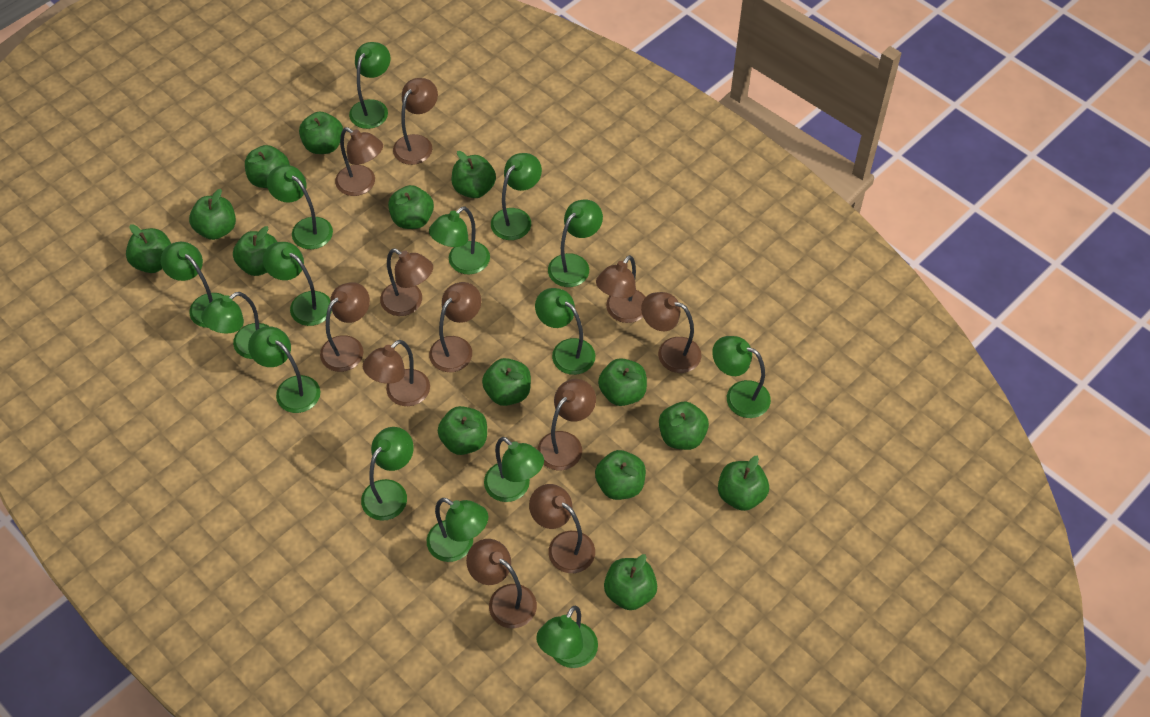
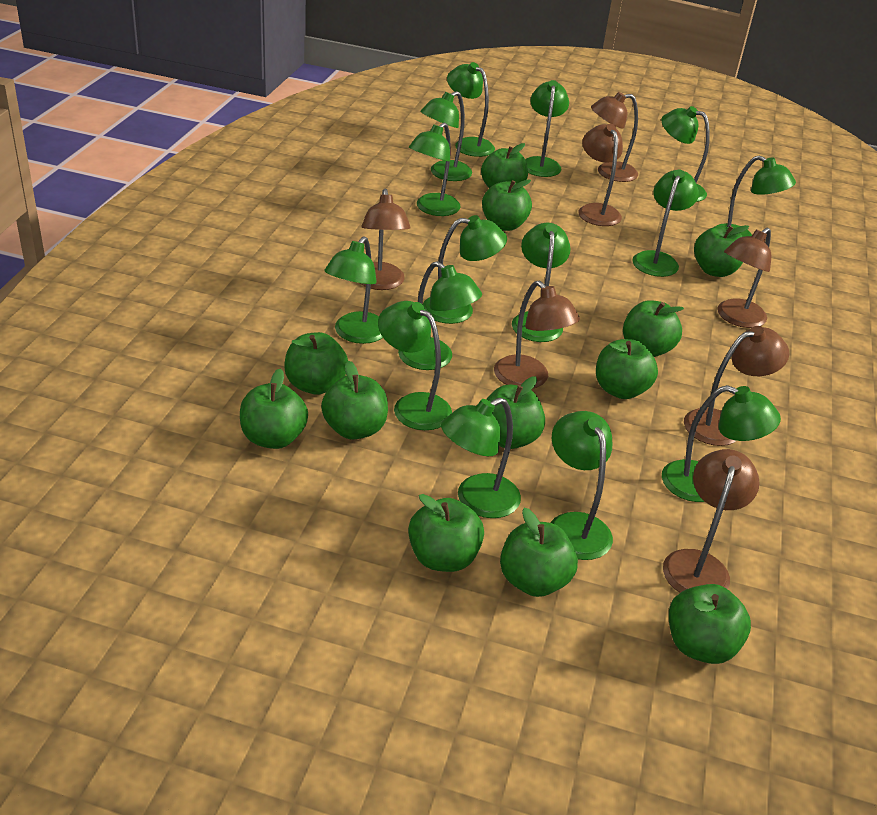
brown lamp: [320,282,370,372] [335,127,383,196] [363,340,430,406] [380,248,433,316] [393,78,438,165] [429,282,481,372] [466,539,537,628] [529,484,595,573] [537,379,596,470] [596,255,645,323] [641,292,701,373] = 11 -> [360,189,411,290] [494,281,580,389] [578,124,623,226] [591,92,638,182] [663,449,760,593] [684,326,789,446] [718,228,771,328] = 7
green apple: [126,224,171,273] [189,189,236,240] [233,226,277,276] [245,145,290,188] [299,112,343,154] [388,185,434,229] [438,406,487,455] [451,151,496,198] [482,358,531,406] [595,450,646,500] [598,358,647,406] [604,554,657,610] [659,402,709,450] [718,456,769,511] = 14 -> [240,368,308,449] [284,332,348,395] [321,360,388,440] [408,494,484,572] [481,143,528,188] [482,179,532,231] [487,376,545,449] [500,508,578,597] [596,339,658,399] [623,300,684,357] [669,584,751,664] [694,225,749,277] = 12

